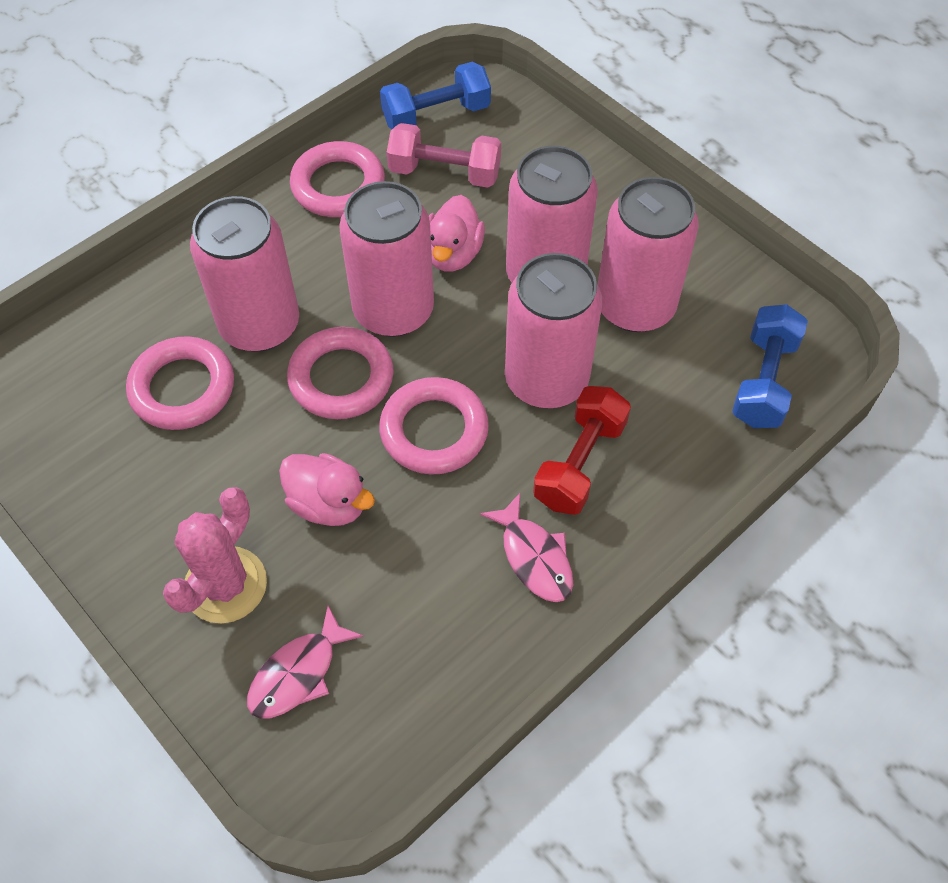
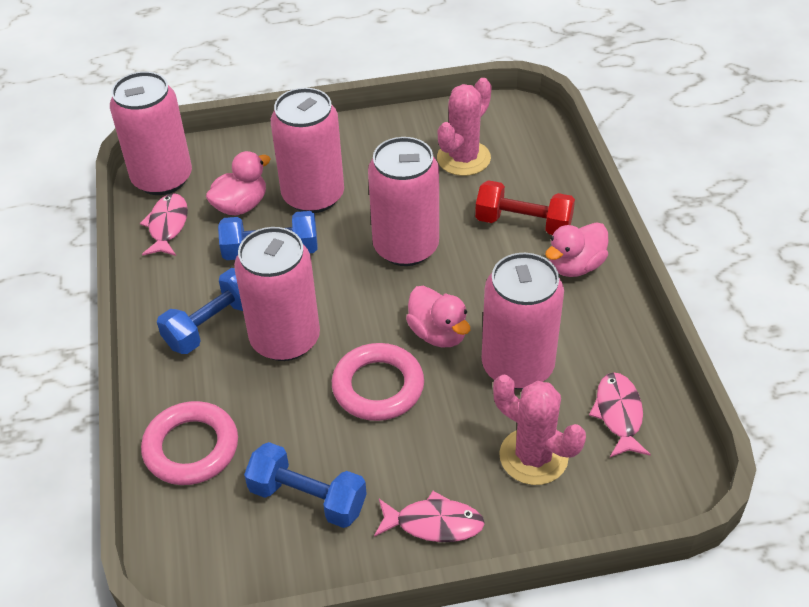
blue dumbbell: [380,62,491,129] [732,304,808,428] = 2 -> [157,268,243,354] [218,211,317,260] [244,442,367,528] = 3
pink cactus: [163,487,267,623] = 1 -> [437,78,492,176] [493,375,586,485] = 2
pink duck: [279,453,375,526] [429,195,485,271] = 2 -> [206,151,271,216] [406,286,470,347] [545,222,608,277] = 3
pink dumbbell: [387,123,501,188] = 1 -> none = 0
pink fish: [247,606,364,719] [480,493,573,602] = 2 -> [140,193,188,256] [374,491,485,542] [589,372,651,457] = 3
pink ring: [126,336,234,430] [287,327,394,419] [290,141,385,217] [379,377,489,475] = 4 -> [141,401,238,485] [332,343,424,421] = 2

